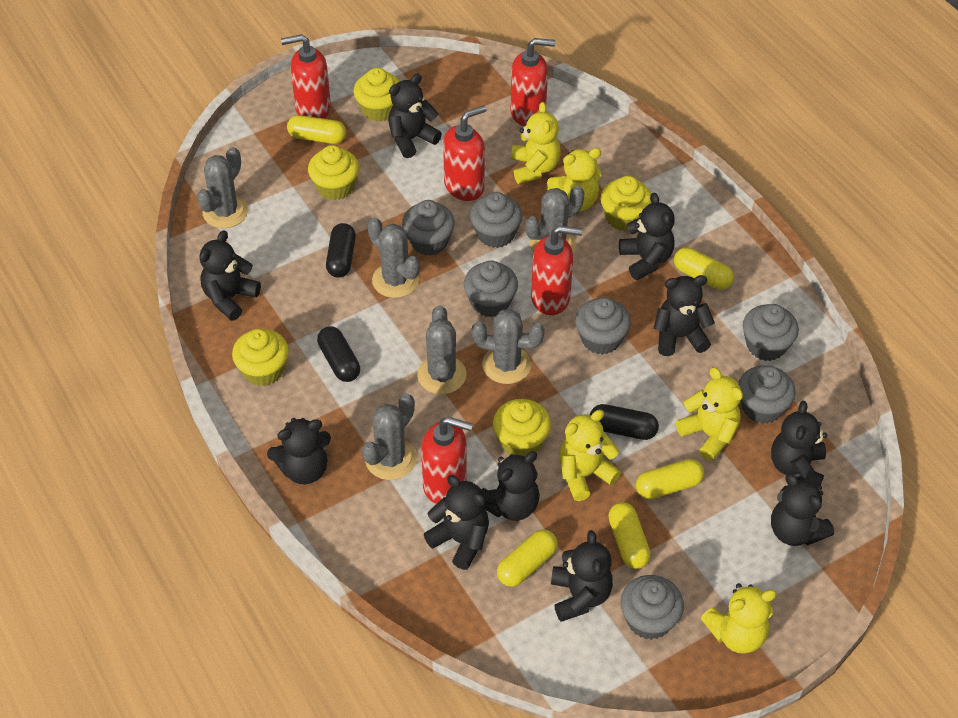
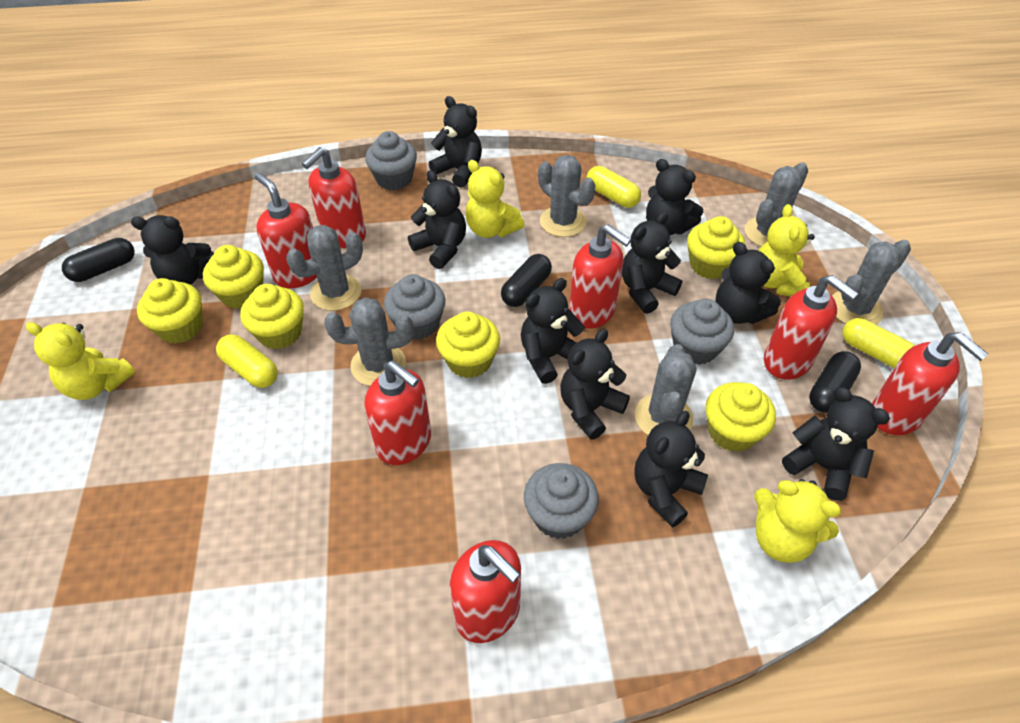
grey cupcake: [402,200,455,256] [464,260,518,317] [470,192,523,248] [575,297,631,355] [620,575,684,640] [738,365,796,424] [743,304,799,361] = 7 -> [365,131,417,190] [384,274,445,340] [524,463,599,539] [670,299,734,365] = 4
red soap dispenser: [281,34,331,119] [421,417,473,504] [443,105,487,201] [510,38,556,126] [531,226,582,315] = 5 -> [255,173,317,289] [302,147,366,248] [364,360,431,465] [450,540,521,643] [569,224,631,329] [764,275,858,380] [872,332,988,435] = 7
yellow capsule: [287,115,346,144] [497,529,558,587] [608,502,651,569] [636,459,704,499] [674,247,734,290] = 5 -> [216,334,278,388] [586,166,641,208] [842,318,915,368] = 3
yellow cupcake: [232,329,289,386] [308,145,359,200] [354,68,400,122] [493,399,551,456] [600,176,651,231] = 5 -> [137,278,203,344] [203,245,264,309] [240,284,304,349] [436,312,500,378] [687,216,745,279] [706,382,776,452] = 6
yellow teddy bear: [511,102,561,184] [546,148,602,212] [559,410,621,501] [676,367,743,461] [701,583,777,654] = 5 -> [26,322,136,400] [466,160,524,238] [754,479,841,563] [758,204,815,297] = 4

